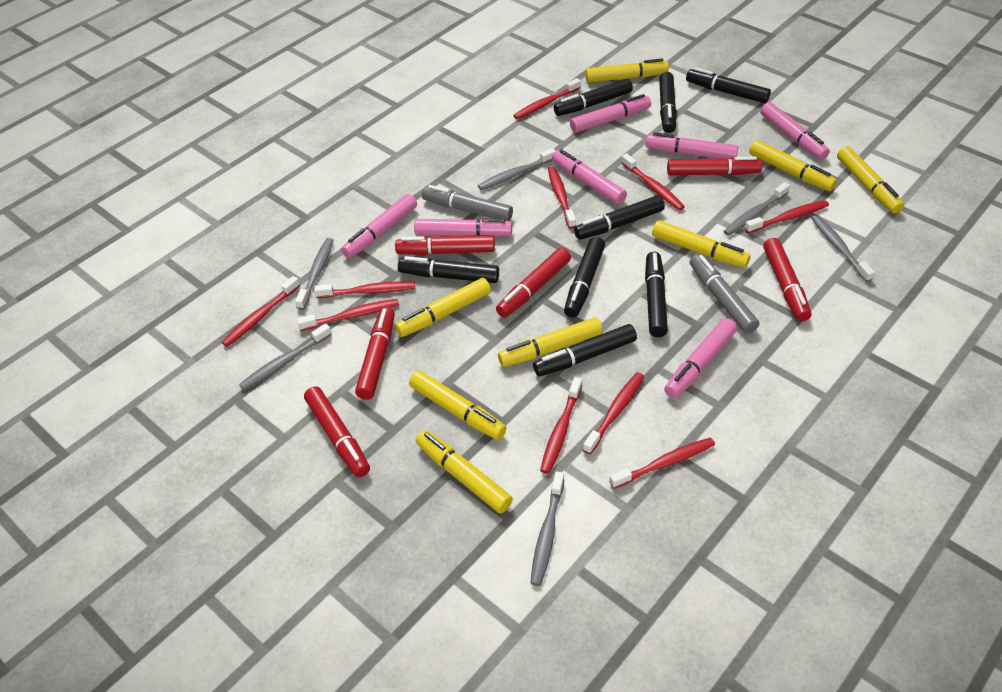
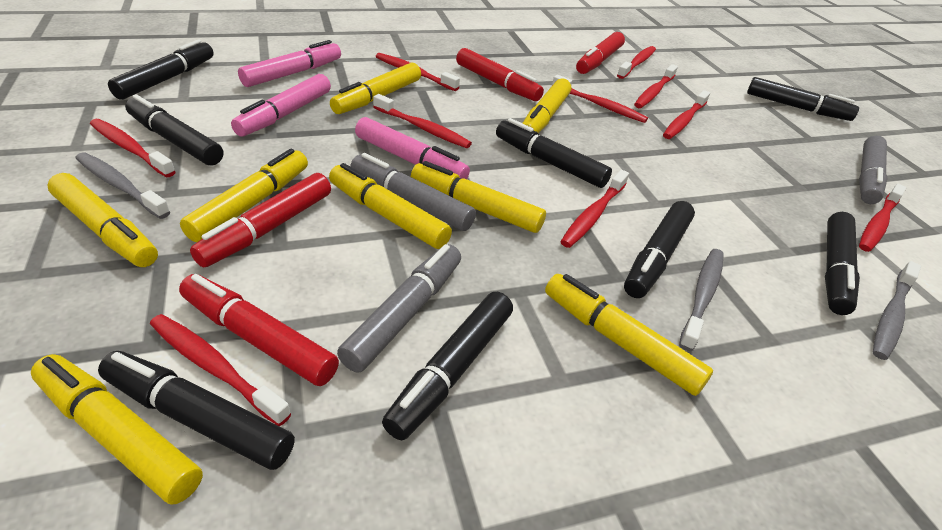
grey marker: [422,185,513,221] [690,254,759,334] = 2 -> [337,244,461,373] [350,153,476,231] [859,136,887,204] = 3
grey toothbrush: [239,324,332,390] [295,238,333,310] [478,148,556,190] [531,471,564,586] [723,182,790,236] [811,215,875,282] = 6 -> [76,152,170,219] [679,249,724,351] [873,261,921,360] = 3
pink marker: [341,194,417,258] [414,219,512,237] [552,149,627,204] [570,94,651,133] [646,132,738,159] [664,318,737,398] [760,102,830,160] = 7 -> [231,74,331,137] [238,40,341,87] [355,117,470,179] = 3
red marker: [304,386,370,477] [355,307,395,400] [395,235,495,255] [496,247,571,318] [667,157,762,175] [763,238,811,321] = 6 -> [179,274,339,386] [190,173,331,267] [456,48,544,101] [576,32,625,74] = 4

